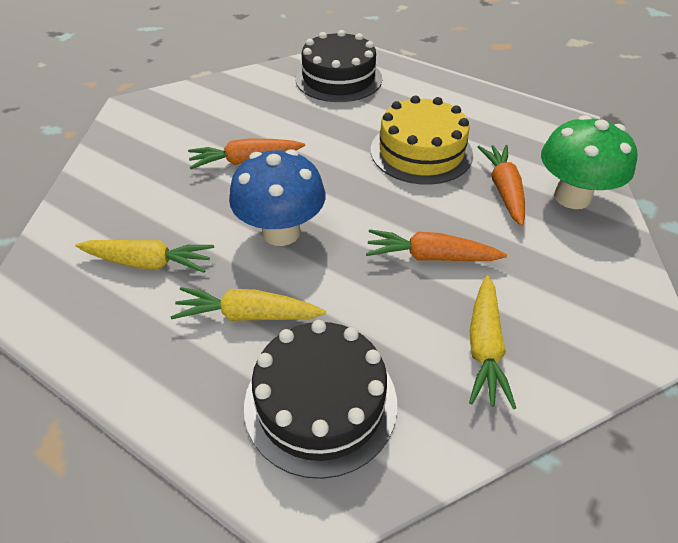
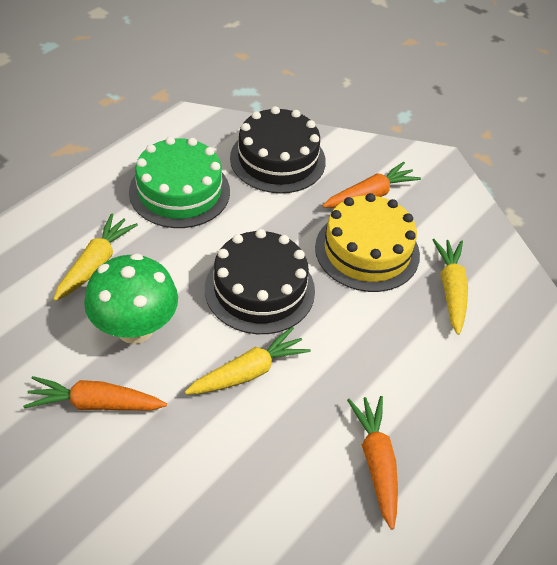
blue mushroom: [229,149,326,246] = 1 -> none = 0
green cake: none = 0 -> [129,137,230,228] = 1

